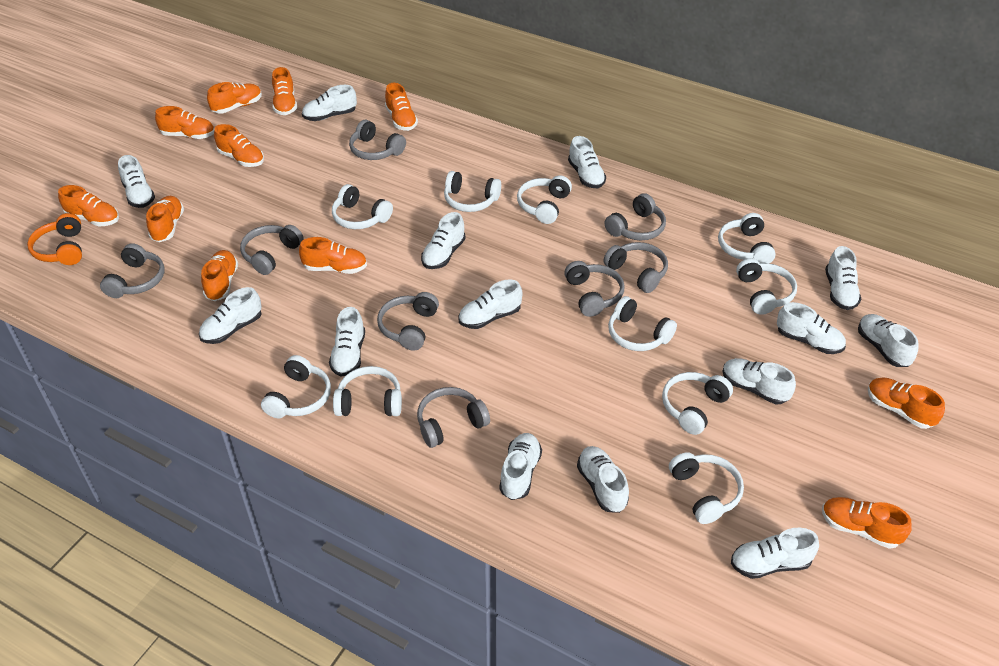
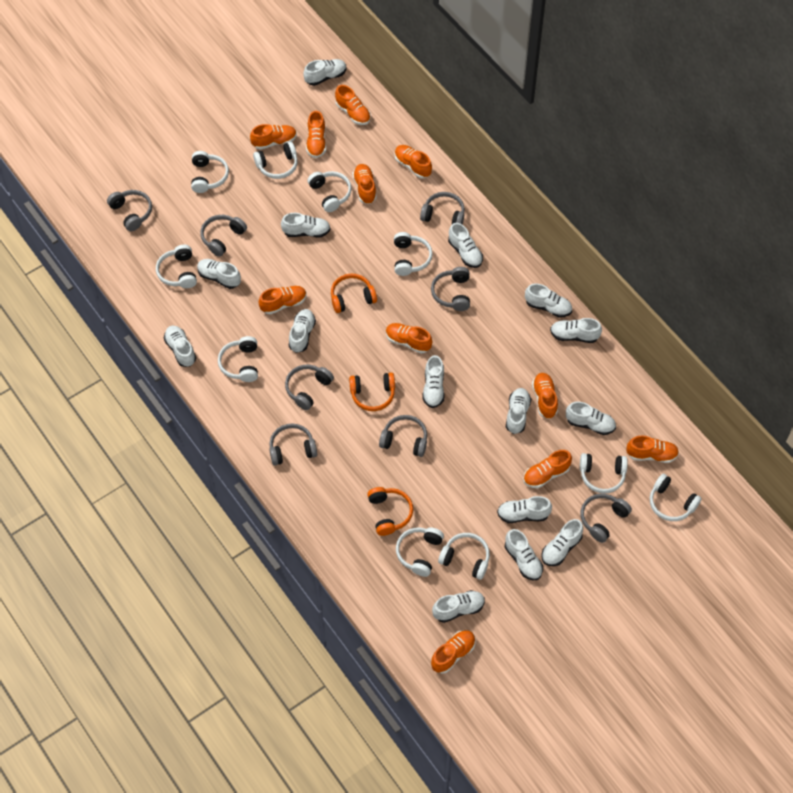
orange headphones: [27,213,82,265] = 1 -> [331,274,377,313] [349,372,395,411] [367,487,413,536] = 3
white shoe: [118,155,155,208] [199,287,261,344] [302,85,357,121] [329,307,365,377] [421,212,466,269] [458,279,523,329] [499,433,542,500] [568,136,606,188] [577,446,629,513] [722,358,796,404] [731,528,819,579] [777,302,846,354] [825,246,861,310] [858,314,918,367] = 14 -> [164,326,196,367] [197,259,241,289] [281,213,330,237] [289,309,316,353] [303,59,346,86] [422,355,445,408] [432,590,485,623] [448,223,483,268] [497,496,552,523] [505,529,543,581] [506,388,531,434] [525,284,572,318] [541,519,583,566] [550,318,602,343] [566,401,616,435] = 15

